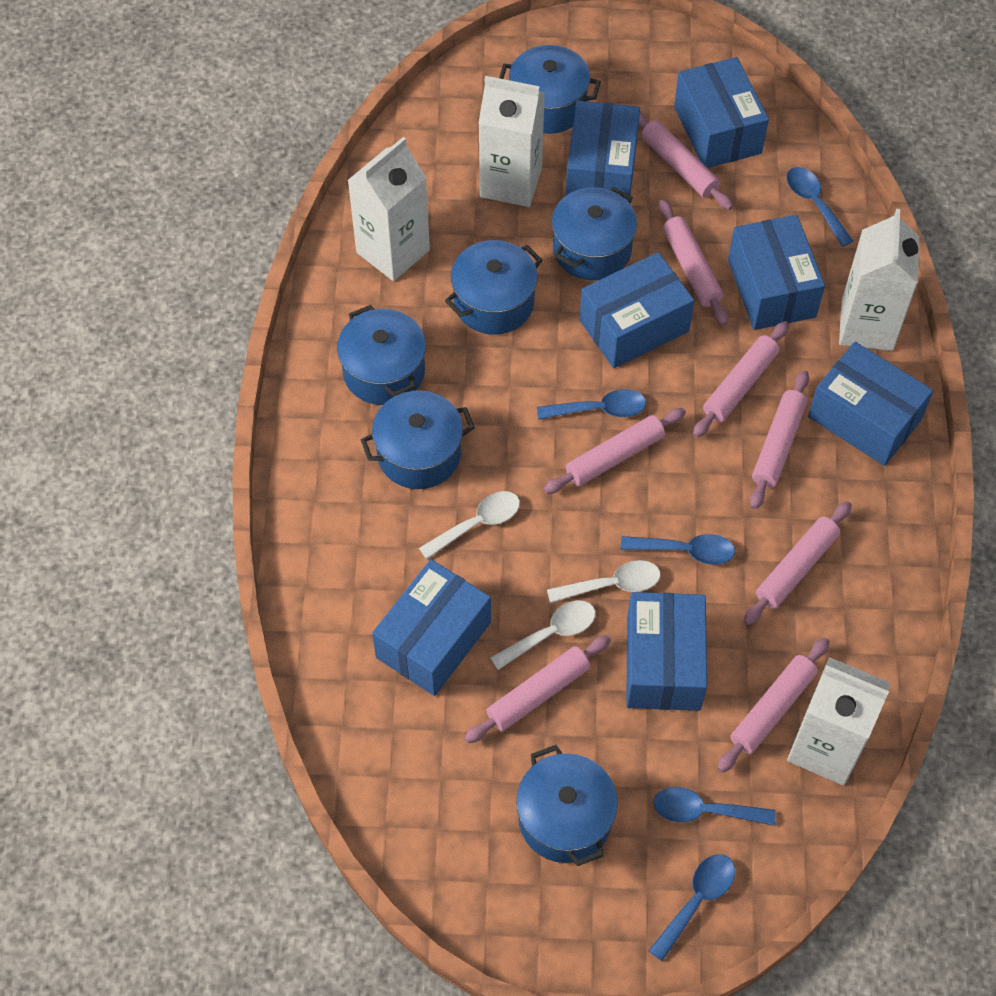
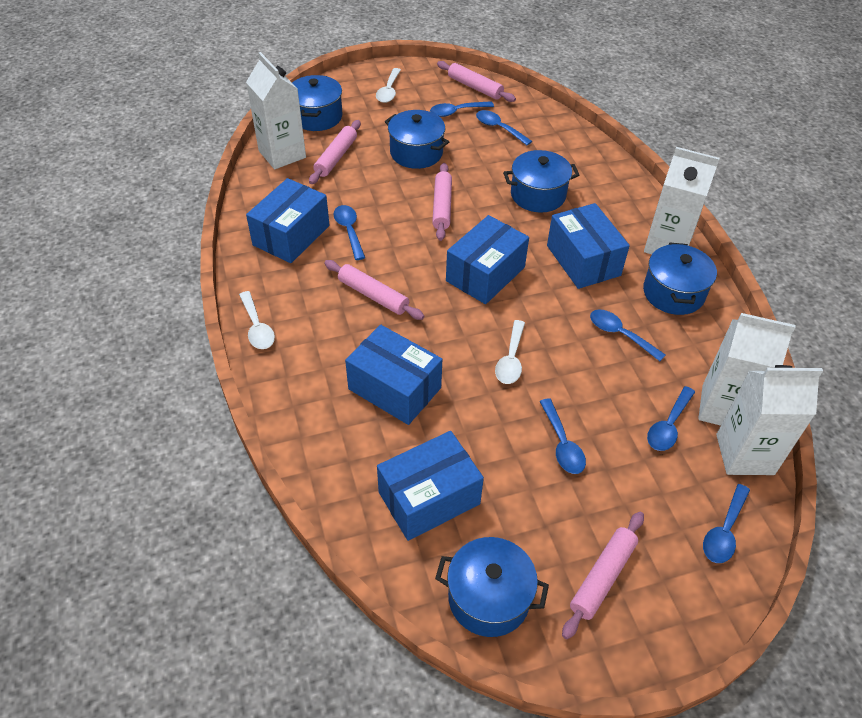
blue box: [372,559,491,696] [566,101,640,201] [580,252,694,368] [627,592,707,711] [674,57,769,168] [728,215,825,330] [808,342,933,466] = 7 -> [246,178,330,263] [345,325,442,425] [377,431,484,541] [446,215,529,304] [547,203,630,289] = 5
blue pot: [337,305,426,405] [361,390,475,489] [445,240,543,334] [499,45,601,134] [516,745,618,866] [552,186,637,280] = 6 -> [292,75,342,131] [385,110,449,169] [435,537,549,637] [503,150,579,213] [643,242,717,315] = 5
blue spoon: [537,389,646,420] [621,534,735,565] [649,854,735,961] [653,787,776,826] [787,167,853,247] = 5 -> [333,205,365,260] [430,101,494,117] [476,110,532,145] [539,398,586,474] [590,310,665,361] [647,386,695,451] [703,484,750,563] = 7
pink rolling pin: [465,635,611,743] [544,408,686,494] [639,111,733,210] [659,199,728,325] [693,321,789,438] [717,638,830,773] [743,501,852,625] [750,370,809,509] = 8 -> [309,120,361,184] [324,260,424,320] [432,163,452,241] [437,61,516,102] [562,512,644,639] = 5

